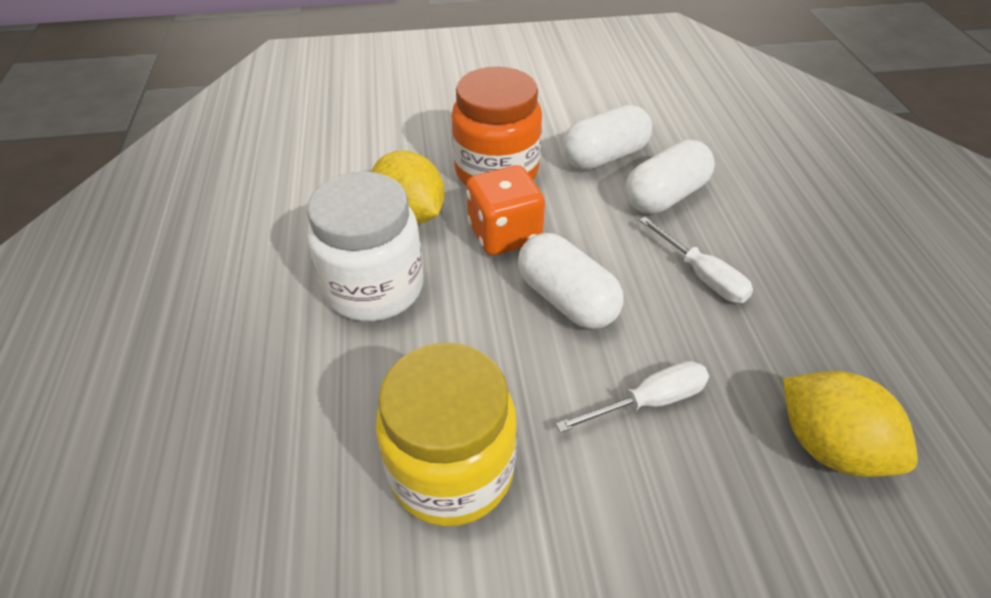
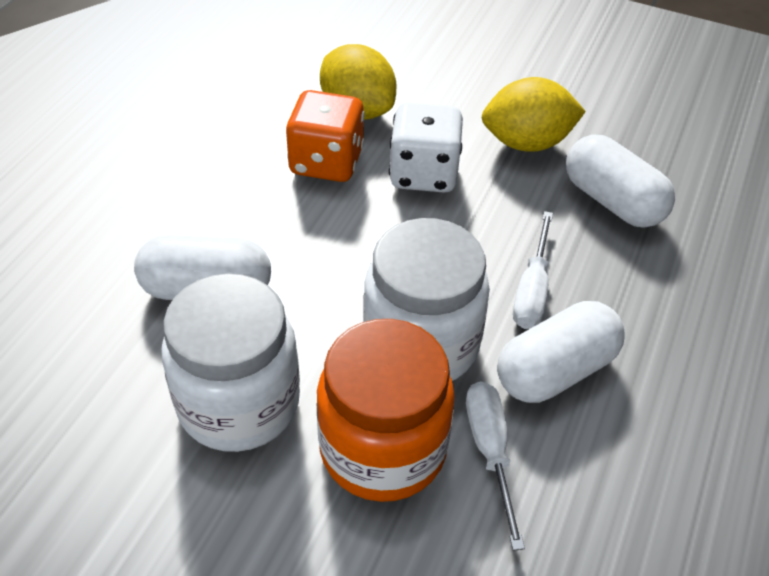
white dice: none = 0 -> [389,102,463,193] = 1
white jar: [307,171,424,321] = 1 -> [161,273,300,452] [363,218,490,381] = 2
yellow jar: [376,343,517,526] = 1 -> none = 0

